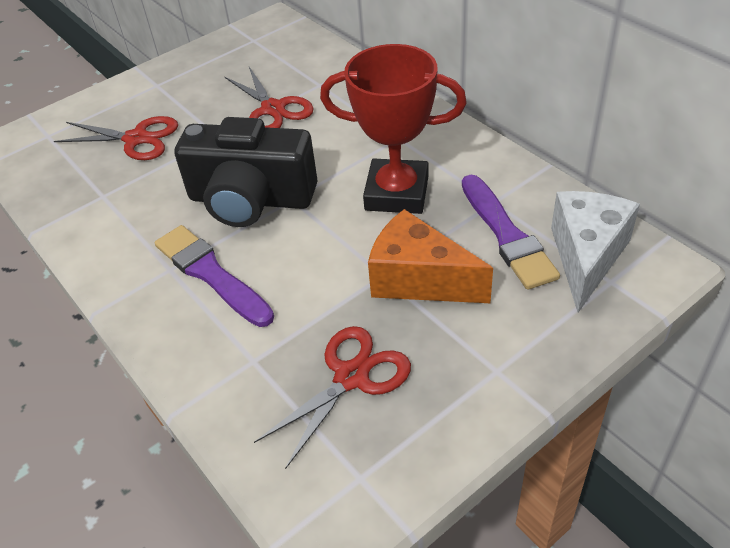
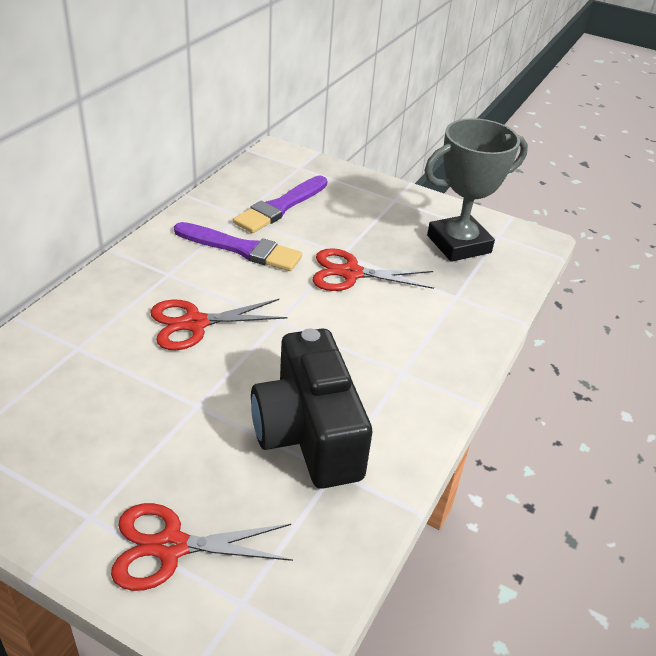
grey trophy: none = 0 -> [424,118,528,262] = 1
orange cheese: [368,209,493,303] = 1 -> none = 0
red trophy: [320,44,467,214] = 1 -> none = 0
white cheese: [551,191,640,312] = 1 -> none = 0

